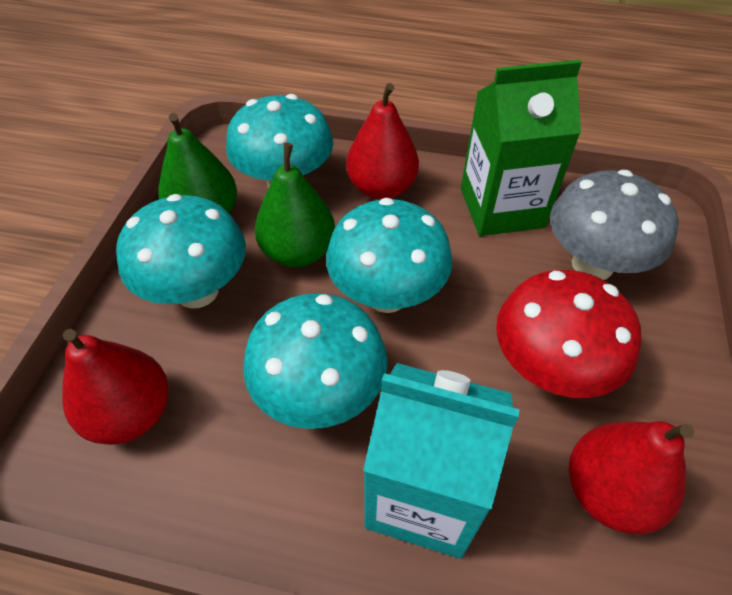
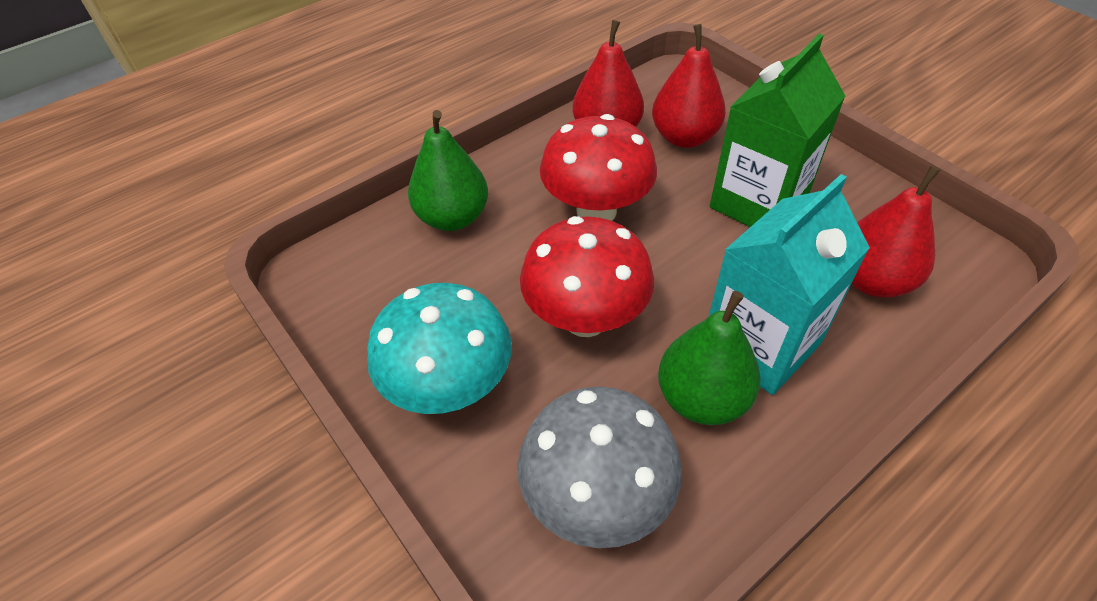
red mushroom: [496,270,641,398] = 1 -> [520,216,654,337] [540,114,657,221] = 2
turquoise mushroom: [116,194,246,309] [226,94,333,189] [243,293,388,429] [326,198,453,313] = 4 -> [367,283,512,414] = 1

